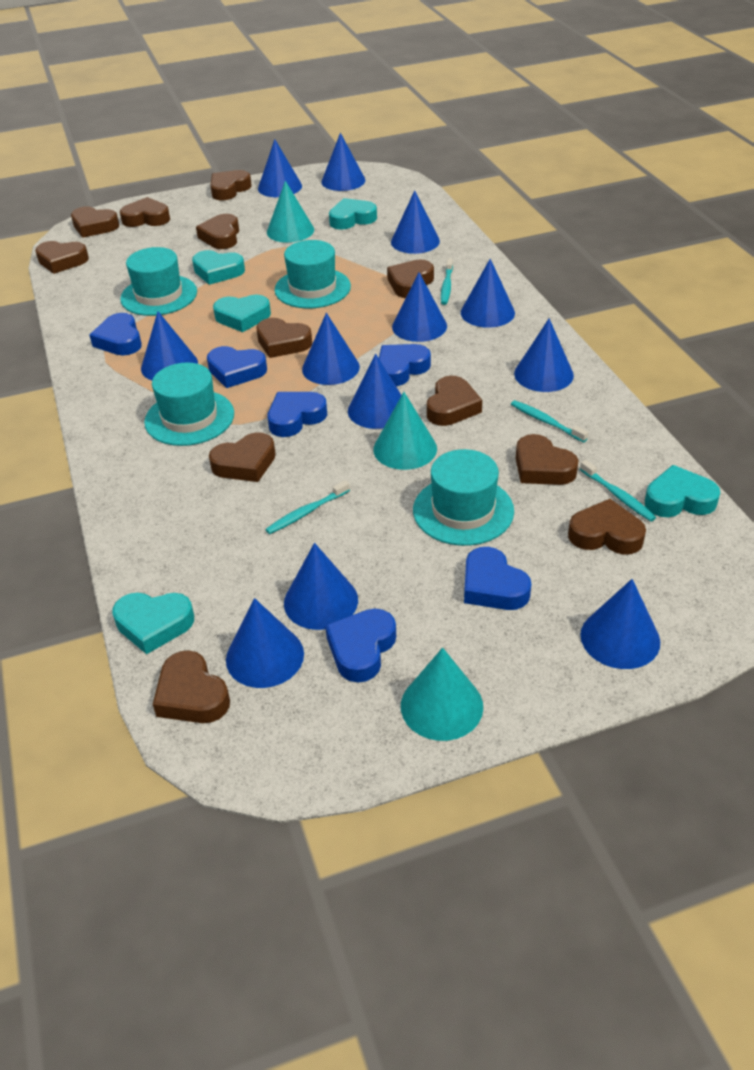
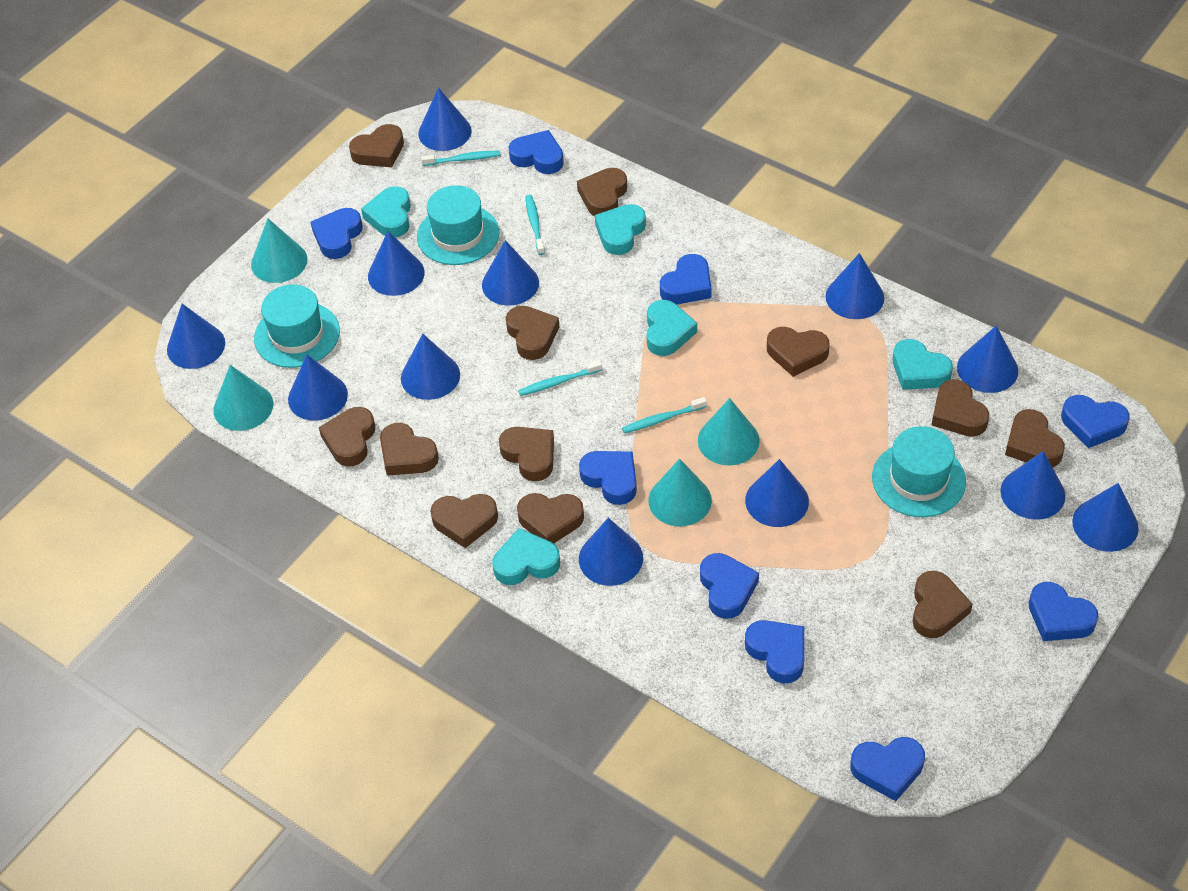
blue heart: [89,313,142,356] [207,346,267,388] [268,392,327,437] [325,609,396,683] [379,344,431,386] [464,547,531,610] = 6 -> [311,208,363,259] [509,130,564,174] [579,451,637,505] [660,254,711,304] [700,553,759,619] [745,620,804,684] [850,737,925,801] [1029,582,1098,641] [1061,395,1130,448] = 9
turquoise cone: [267,181,314,243] [373,392,437,470] [401,648,483,741] = 3 -> [213,365,273,431] [251,219,307,283] [648,459,712,526] [698,398,760,466] = 4
turquoise hat: [120,247,197,316] [144,363,234,446] [275,240,351,309] [413,449,514,546] = 4 -> [254,284,340,368] [417,185,499,265] [872,426,966,517] = 3

